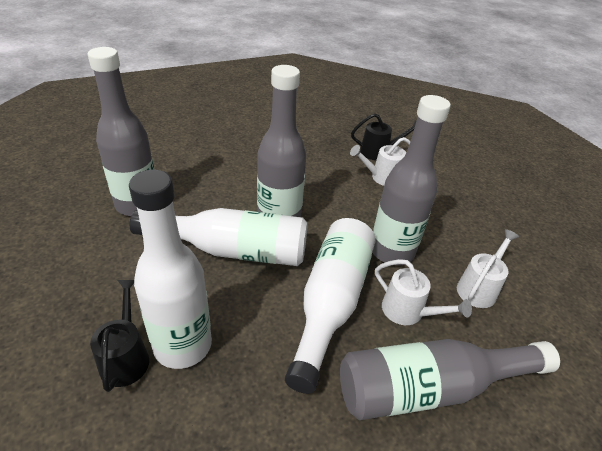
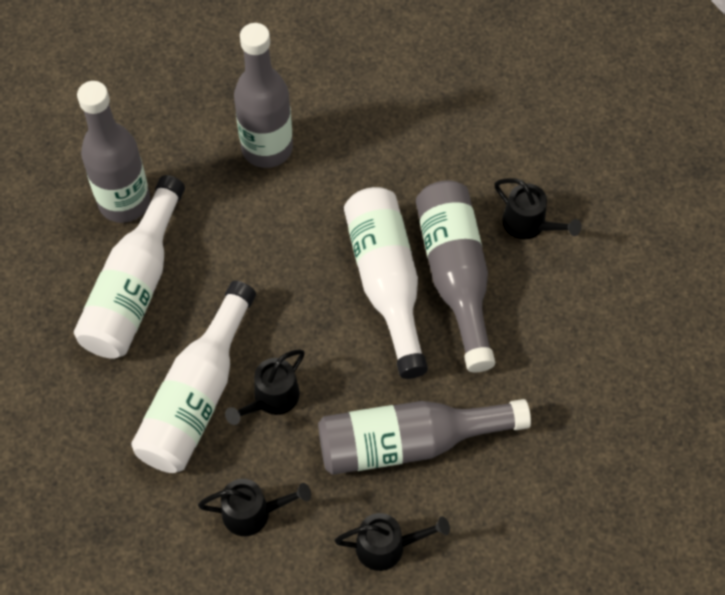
black watering can: [90,280,149,392] [351,113,416,160] = 2 -> [198,479,311,536] [225,349,305,425] [335,513,450,571] [495,178,581,239] = 4
white watering can: [350,137,410,186] [375,259,472,325] [457,229,519,308] = 3 -> none = 0

